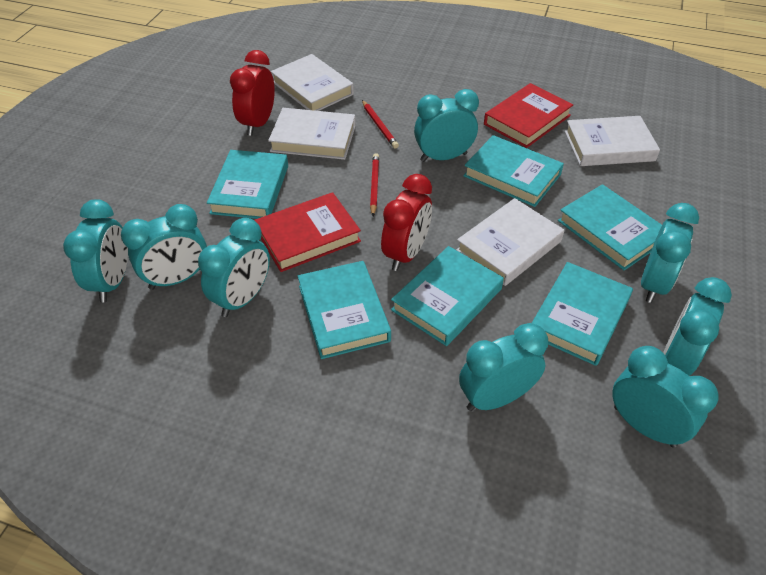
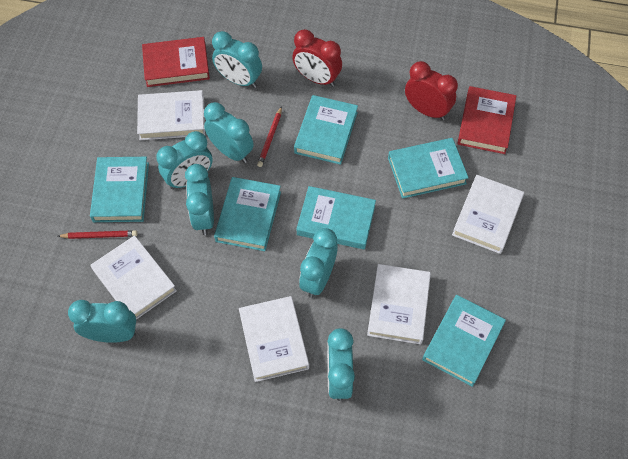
turquoise clock: [63,199,128,302] [121,204,207,290] [198,218,270,317] [414,89,479,162] [459,323,548,411] [612,346,719,448] [641,203,699,303] [663,277,732,376] = 8 -> [68,300,136,343] [156,131,213,189] [185,164,214,235] [204,102,254,163] [212,31,262,88] [299,228,338,298] [327,328,355,401] = 7
white book: [268,108,356,160] [271,54,354,111] [456,198,564,286] [565,116,660,166] = 4 -> [91,235,177,320] [137,90,205,140] [239,296,309,382] [367,264,431,344] [452,175,524,254] = 5

